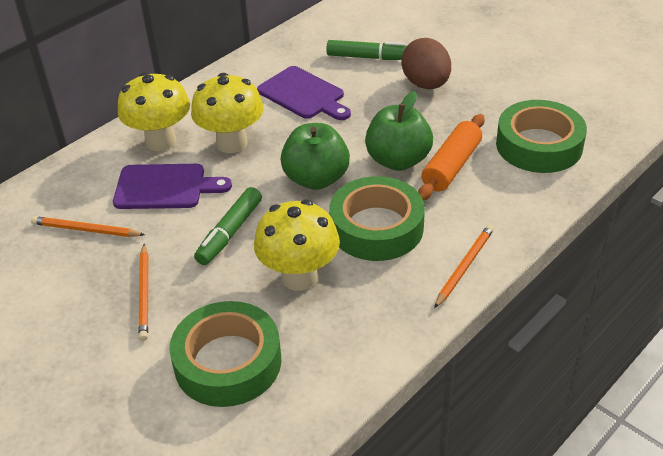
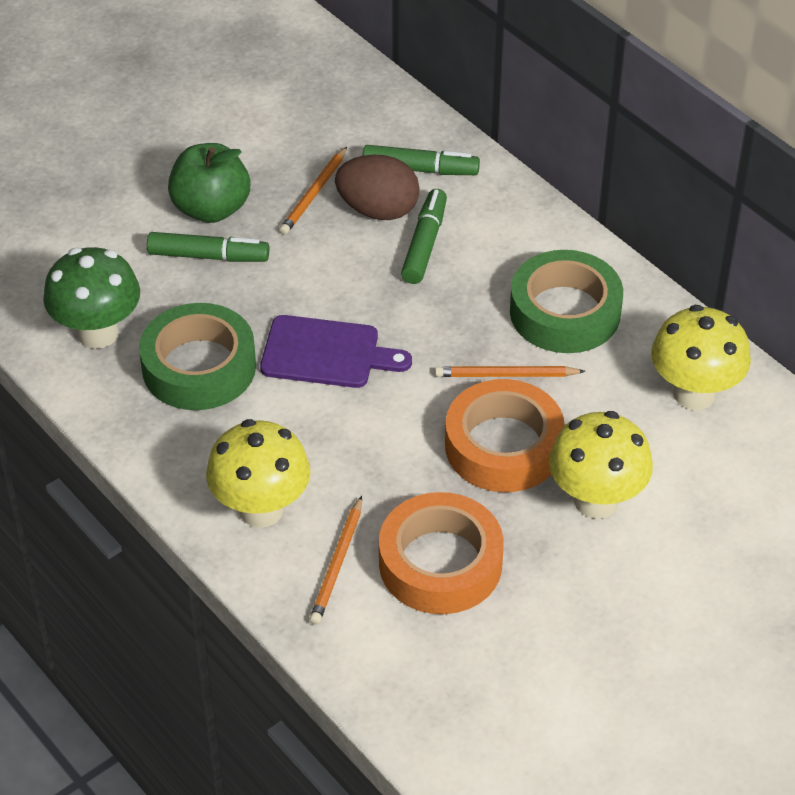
green apple: [281,123,350,190] [365,91,433,171] = 2 -> [168,143,250,223] = 1
green marker: [194,187,262,265] [326,40,407,60] = 2 -> [147,232,269,262] [362,145,480,175] [401,189,447,284] = 3
green mushroom: none = 0 -> [43,247,140,349] = 1
green tape: [169,301,281,407] [329,176,425,261] [496,100,587,173] = 3 -> [139,303,256,410] [510,250,623,353] = 2
orange rolling pin: [418,114,485,200] = 1 -> none = 0
orange tape: none = 0 -> [379,492,504,614] [445,379,565,492] = 2
purple cutting board: [113,164,232,209] [257,66,351,120] = 2 -> [260,315,412,388] = 1

